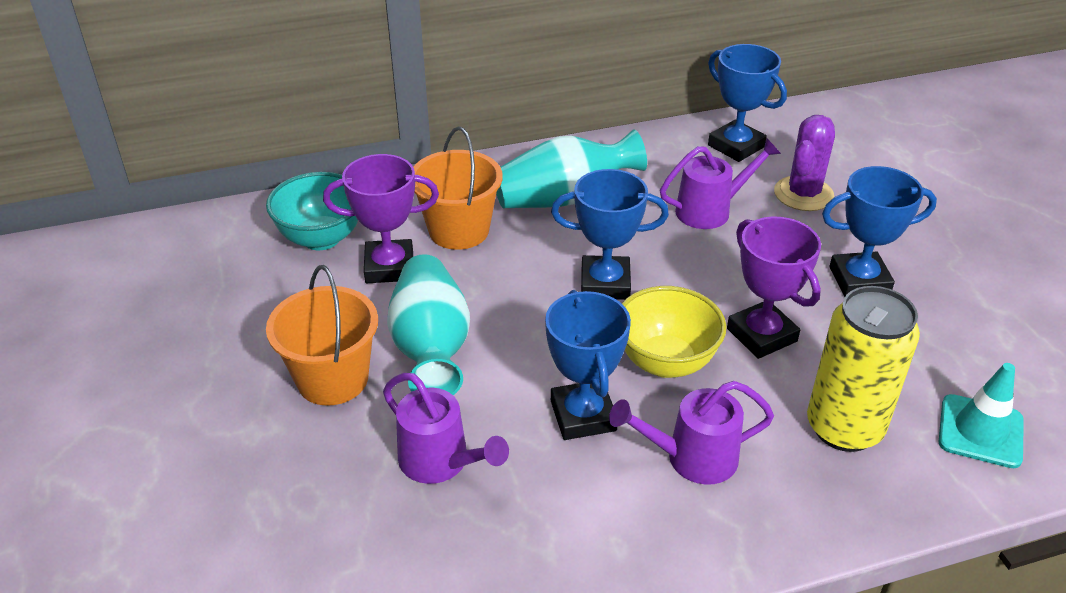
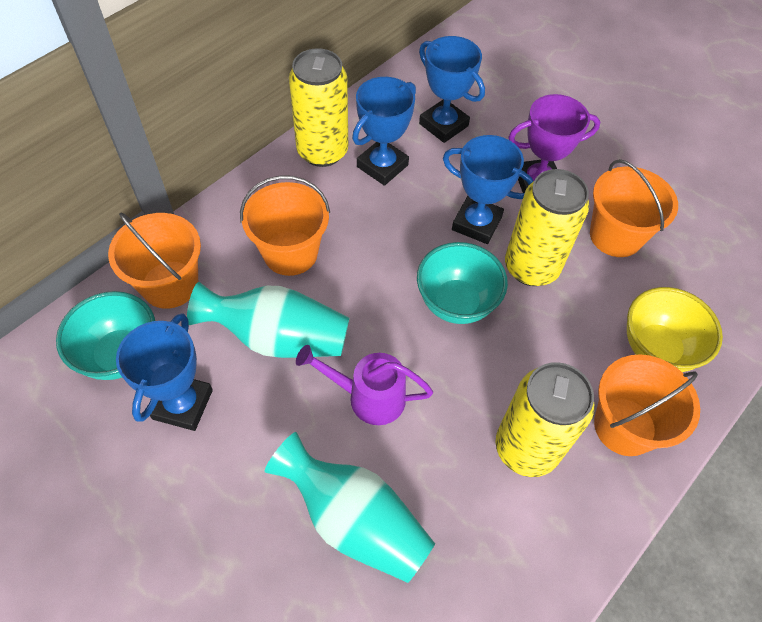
orange bucket: [266,265,378,406] [413,126,503,250] = 2 -> [108,212,201,309] [240,175,330,276] [590,159,678,257] [594,354,700,456] = 4
purple cactus: [774,115,835,211] = 1 -> none = 0
purple trophy: [323,154,439,283] [727,217,821,359] = 2 -> [508,94,600,193] = 1
purple watering can: [383,373,509,484] [609,381,774,485] [660,138,781,229] = 3 -> [296,345,433,425] = 1
turquoise bowl: [266,172,358,250] = 1 -> [56,291,155,380] [417,242,508,324] = 2
turquoise traffic cone: [939,363,1024,468] = 1 -> none = 0
yellow can: [807,286,920,452] = 1 -> [289,48,348,167] [495,362,594,477] [505,169,589,286] = 3

